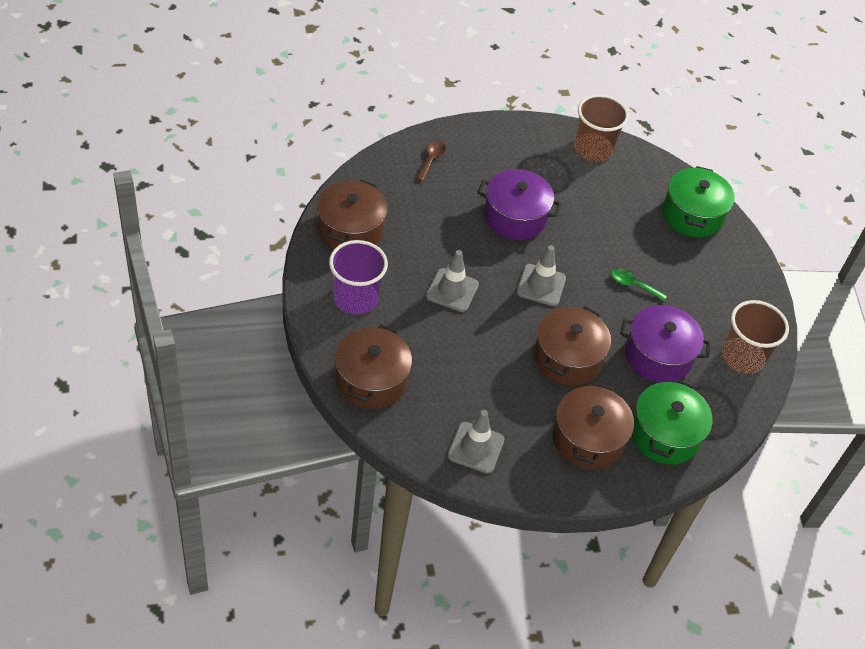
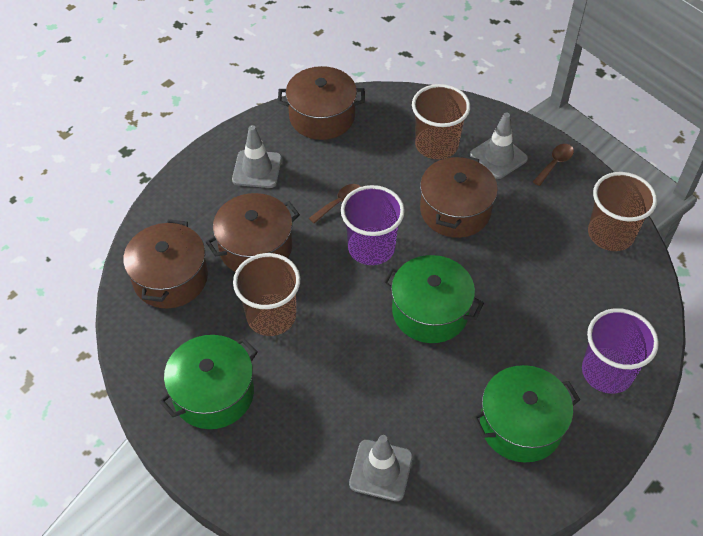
brown cup: [574,94,629,162] [722,300,789,374] = 2 -> [233,253,300,336] [412,84,470,159] [588,172,657,251] = 3
brown spoon: [416,141,446,181] = 1 -> [309,184,361,224] [533,144,574,186] = 2
green pot: [631,379,713,465] [662,166,734,238] = 2 -> [159,335,258,429] [382,255,484,343] [472,365,580,462] = 3
green spoon: [611,269,667,301] = 1 -> none = 0
purple cup: [329,240,388,315] = 1 -> [341,185,405,265] [582,308,659,394] = 2
purple pot: [477,169,562,240] [620,305,711,383] = 2 -> none = 0

